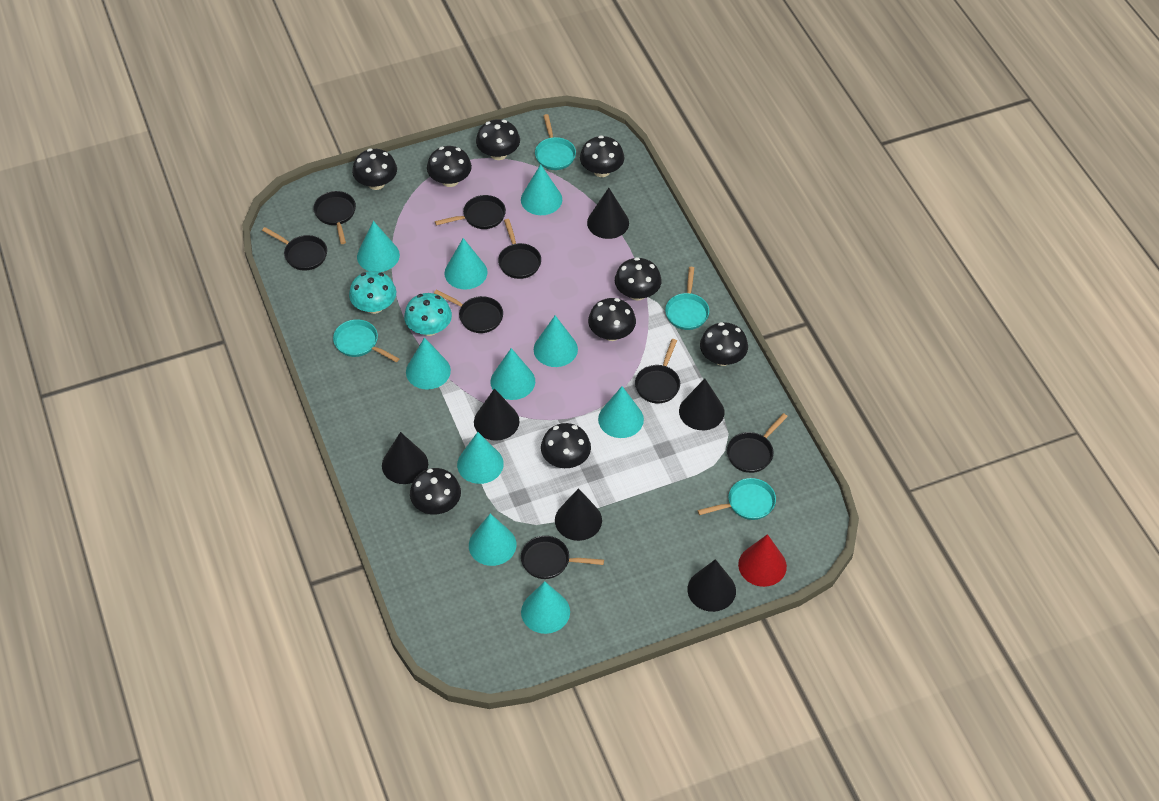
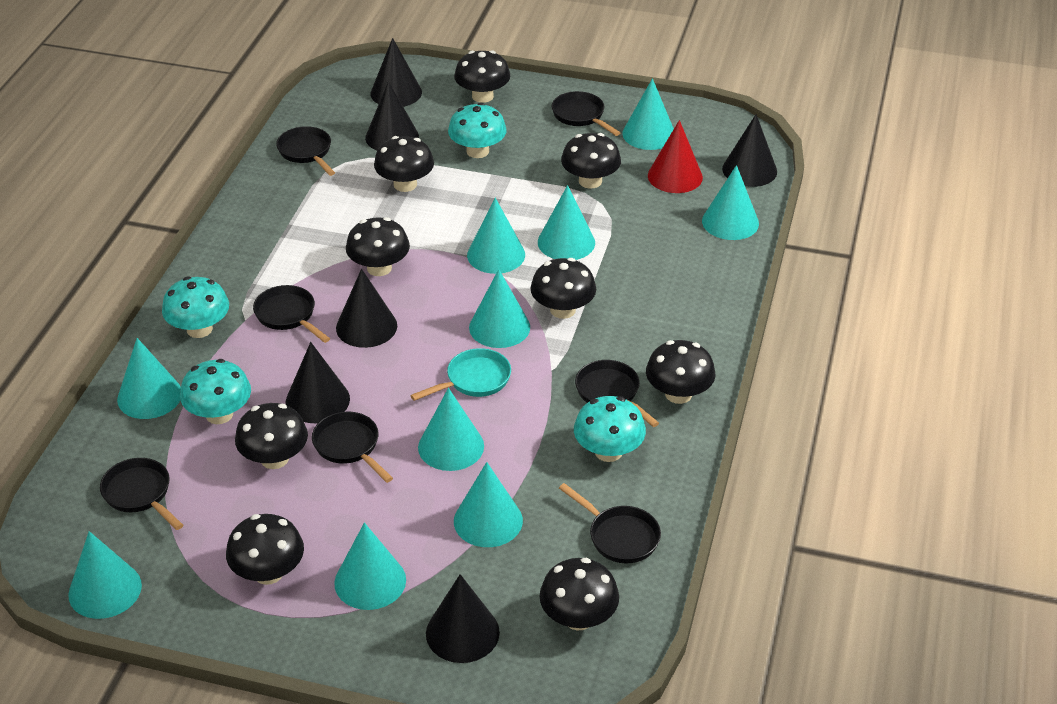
black pan: [262,227,327,271] [313,191,356,244] [434,289,503,333] [435,195,506,229] [498,219,541,279] [521,536,604,579] [635,339,680,404] [727,413,788,473] = 8 -> [100,458,183,530] [253,285,330,343] [276,126,335,176] [312,412,393,483] [552,91,620,136] [559,483,661,563] [575,360,659,427] = 7
turquoise mushroom: [349,271,396,314] [404,293,452,336] = 2 -> [162,276,229,338] [180,359,251,424] [448,102,507,158] [574,396,646,462] = 4
turquoise pan: [333,319,400,362] [535,114,576,170] [665,267,709,330] [697,478,776,520] = 4 -> [410,348,511,401] = 1

